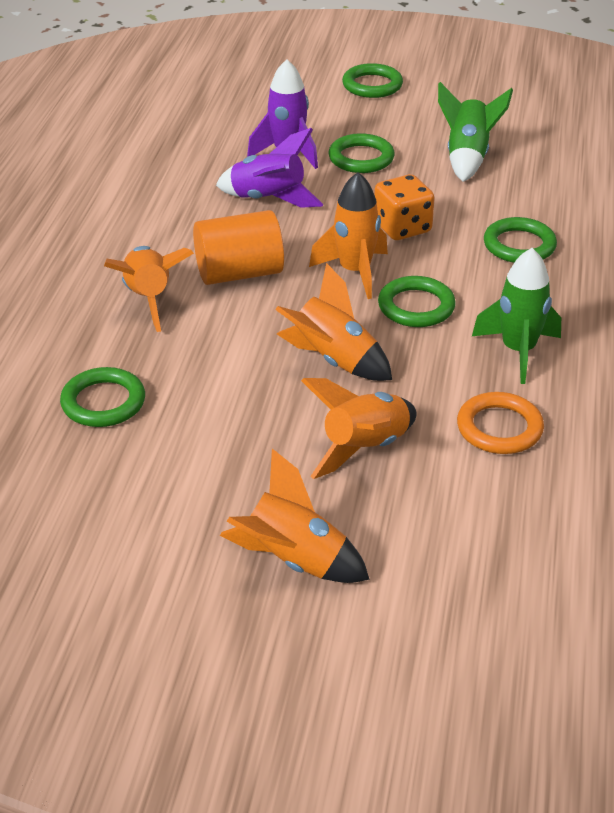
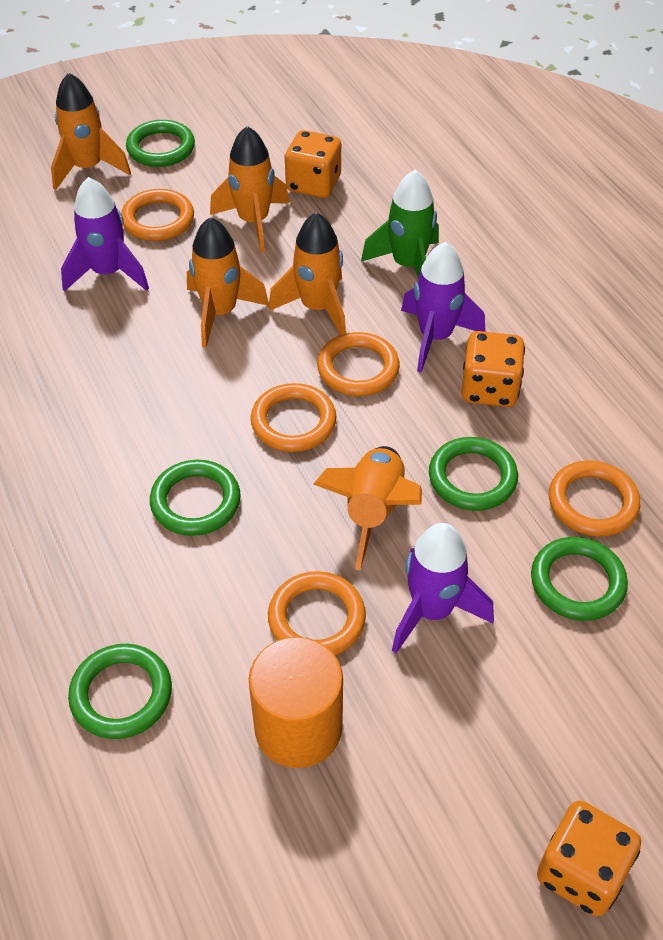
green rocket: [438,82,513,182] [472,248,561,384] = 2 -> [361,170,439,278] = 1
orange dice: [374,174,435,240] = 1 -> [285,130,341,198] [461,331,525,407] [537,801,641,917] = 3
orange ring: [457,392,544,454] = 1 -> [121,189,194,241] [251,383,336,452] [268,571,366,655] [317,332,400,396] [549,460,640,537] = 5
purple rocket: [216,128,324,208] [247,59,318,169] = 2 -> [61,177,149,292] [392,523,494,653] [401,242,485,372] = 3

